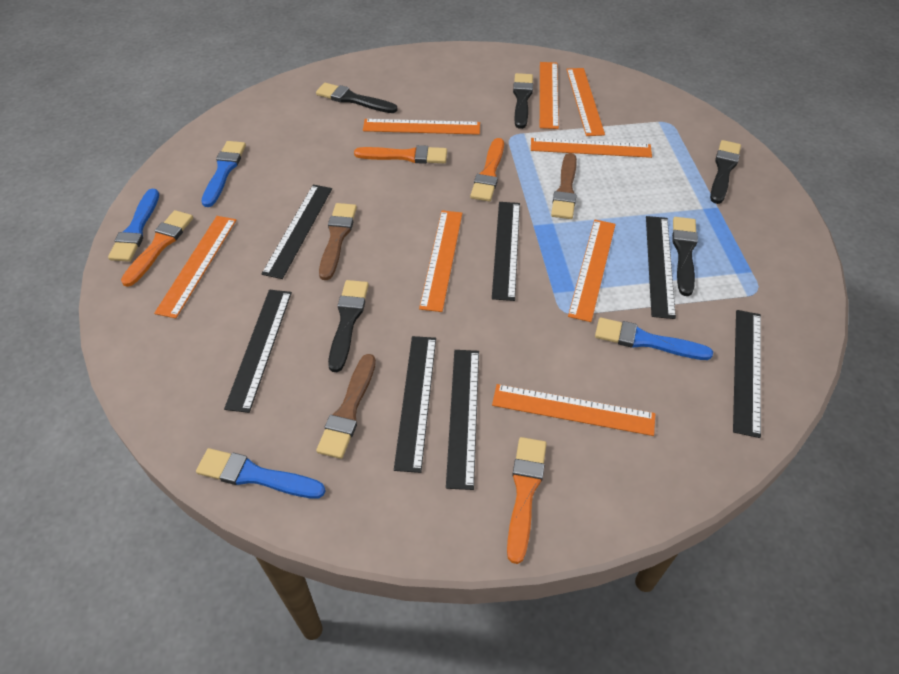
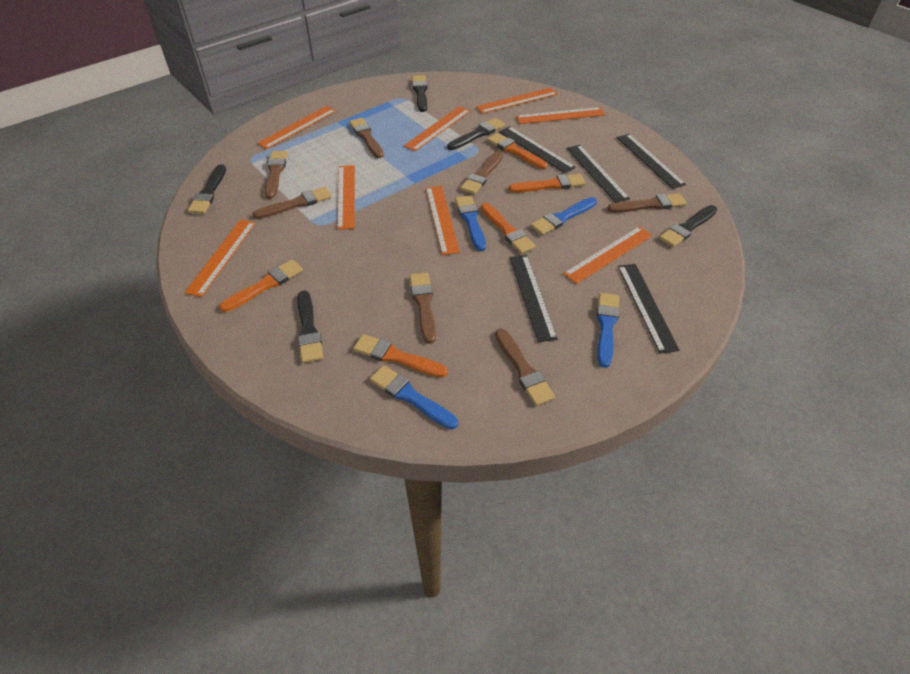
black ruler: [224,290,292,413] [262,185,332,279] [394,336,436,473] [446,350,479,490] [492,202,520,301] [646,216,676,319] [733,310,761,438] = 7 -> [499,126,576,173] [509,255,558,342] [567,145,630,203] [617,134,686,189] [618,264,679,353] = 5
brown brush: [316,354,376,459] [319,203,357,280] [551,153,577,219] = 3 -> [253,187,332,219] [265,151,287,199] [349,118,384,158] [410,273,436,344] [460,151,503,194] [495,328,555,406] [607,193,687,213] = 7
orange brush: [121,210,193,287] [354,145,447,164] [470,138,504,201] [507,437,547,564] = 4 -> [219,259,303,312] [353,334,448,378] [481,203,536,254] [487,133,547,169] [509,174,586,193] = 5

